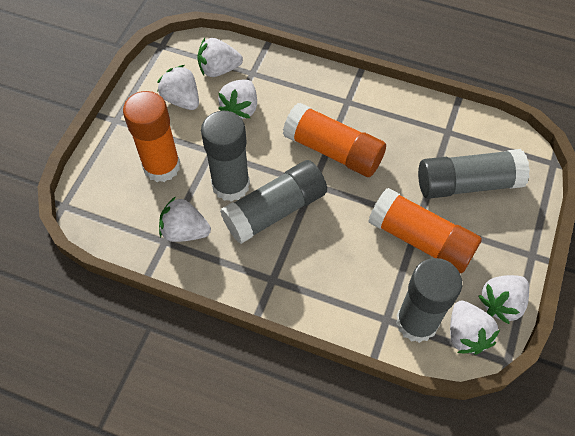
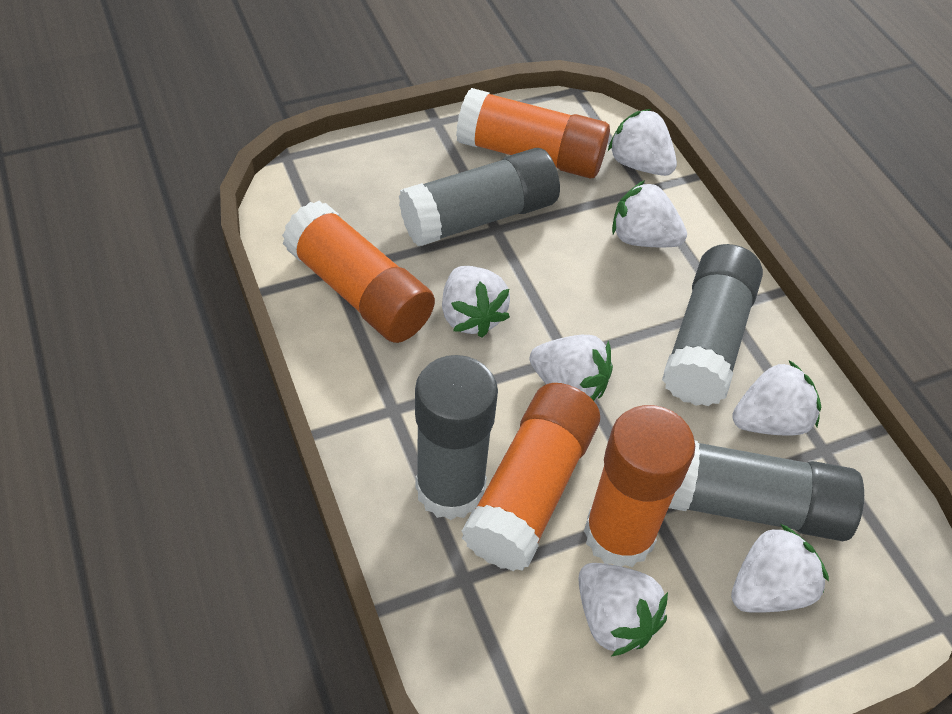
orange glue stick: [123,91,181,182] [283,103,386,177] [369,188,482,273] = 3 -> [282,201,435,343] [456,88,610,179] [461,383,600,571] [584,405,695,567] = 4
white strawberry: [157,65,199,110] [159,196,211,242] [197,38,243,77] [218,79,257,119] [450,301,500,355] [478,275,529,324] = 6 -> [442,266,510,338] [530,335,613,401] [578,563,668,656] [608,109,677,176] [612,180,687,247] [731,524,829,613] [732,360,821,435] = 7

